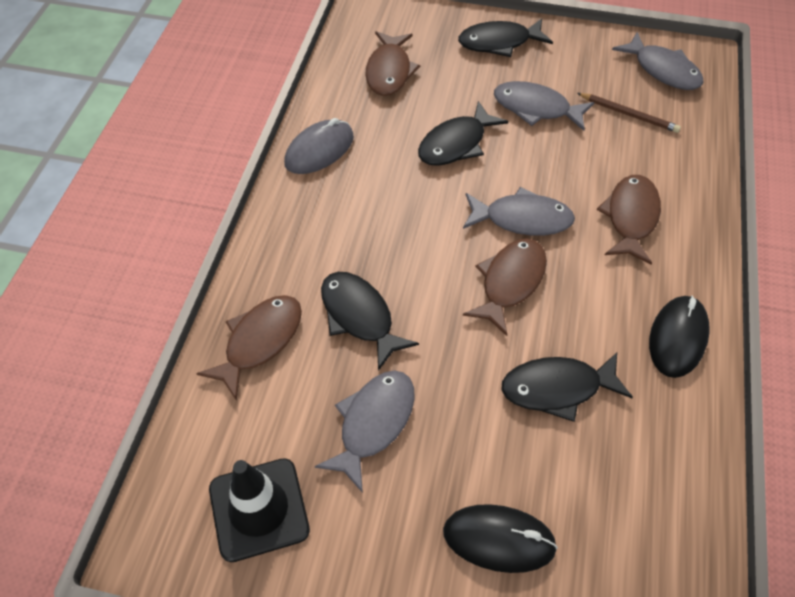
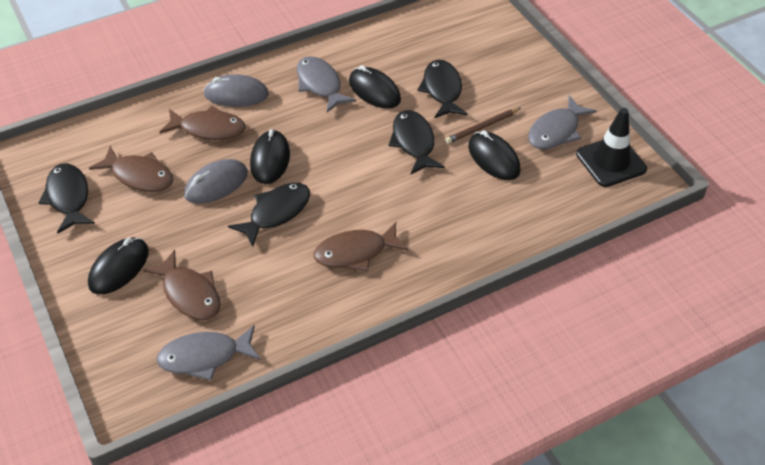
black mouse: [443,504,558,573] [649,296,710,378] = 2 -> [88,237,149,294] [250,129,290,184] [349,65,401,109] [468,130,521,180] = 4
grey fish: [315,370,415,493] [463,187,575,236] [494,81,595,131] [612,32,704,90] = 4 -> [156,325,261,381] [297,56,356,112] [528,95,596,149] = 3
grey mouse: [284,118,354,174] = 1 -> [184,159,248,204] [203,74,269,107] = 2

